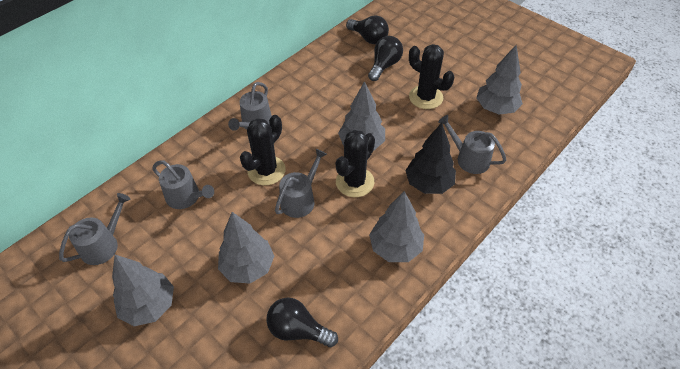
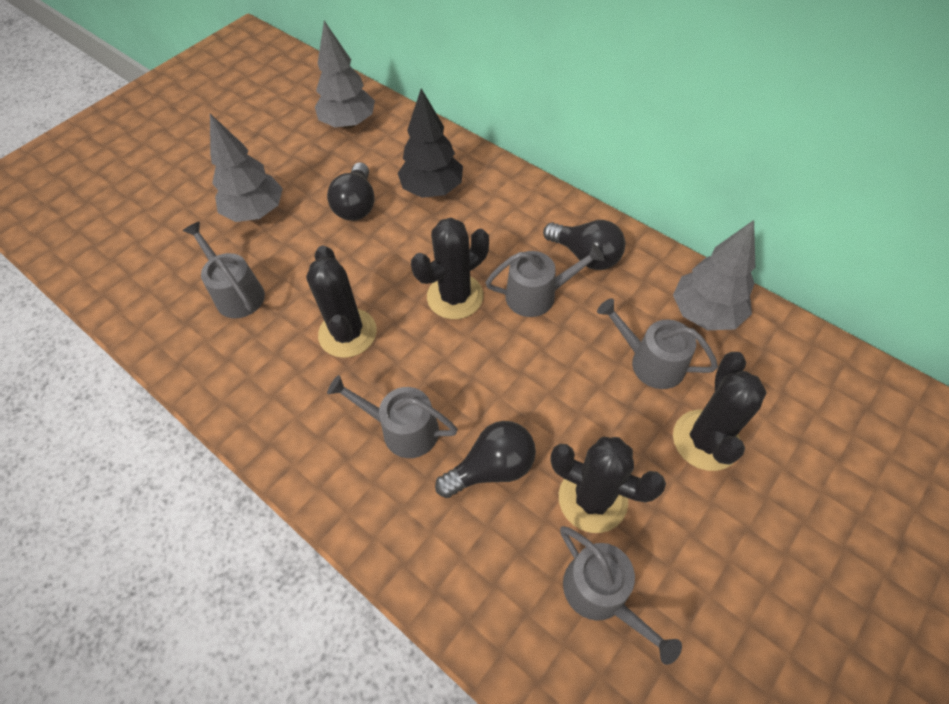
black cactus: [240,115,285,185] [336,130,375,197] [409,44,454,109] = 3 -> [306,245,377,358] [411,218,489,319] [551,437,666,533] [673,352,767,471] = 4
grey tree: [112,255,174,326] [218,212,274,284] [338,81,385,150] [369,191,424,262] [476,45,523,115] = 5 -> [210,114,283,222] [315,21,375,129] [673,220,756,330] = 3

